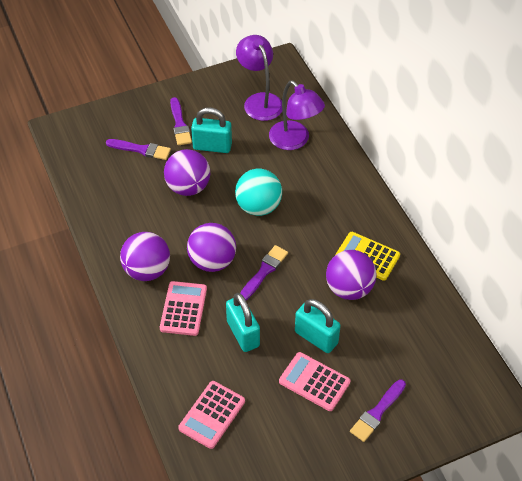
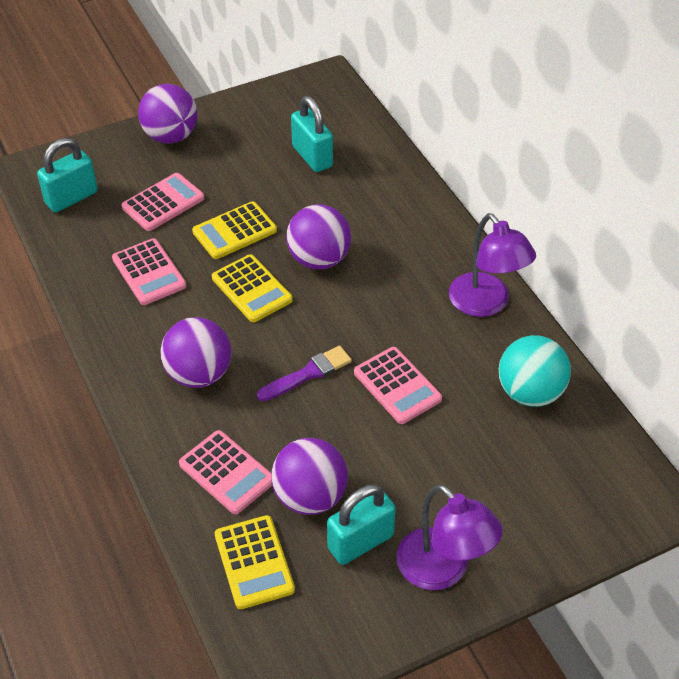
pink calculator: [160,281,207,336] [178,381,245,449] [279,352,350,411] = 3 -> [112,238,187,305] [122,173,204,231] [179,430,272,514] [354,347,442,424] = 4
purple brush: [106,139,171,160] [170,97,192,145] [241,245,288,300] [350,380,406,442] = 4 -> [257,345,352,401] = 1
yellow calculator: [335,232,400,281] = 1 -> [192,201,277,259] [212,254,293,322] [215,515,295,609] = 3

